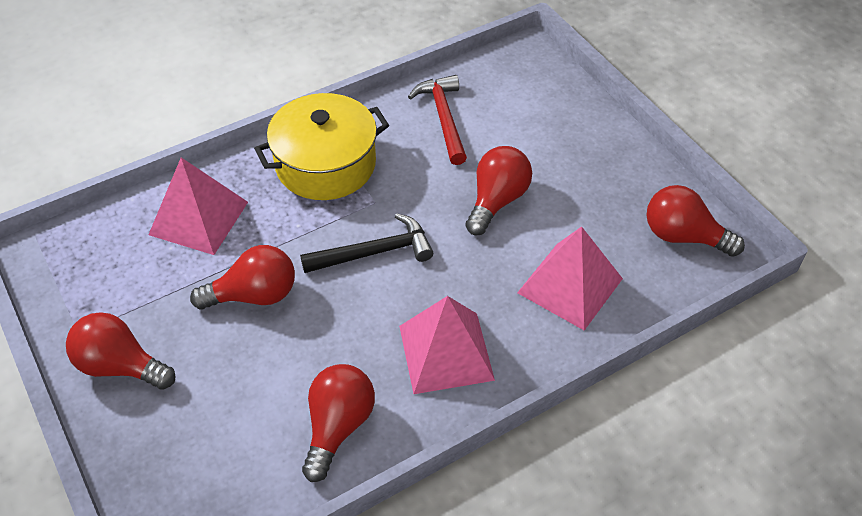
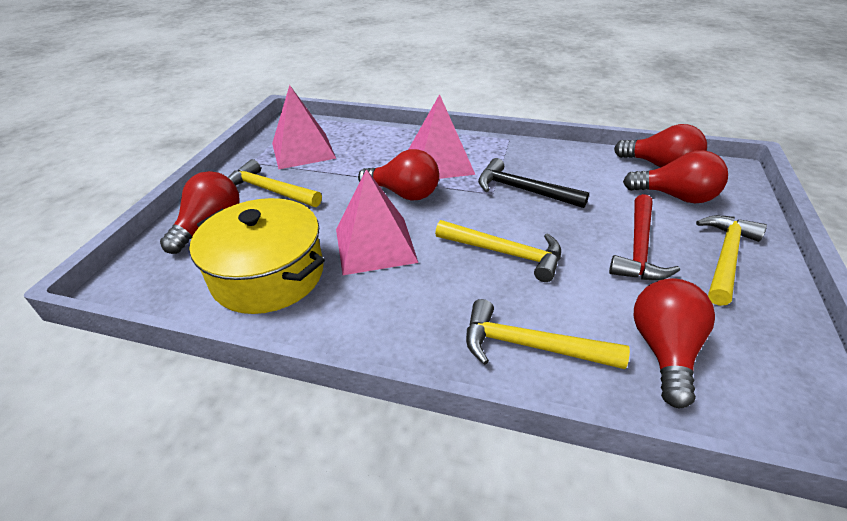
yellow hammer: none = 0 -> [228,159,322,207] [435,220,561,282] [466,299,630,369] [696,215,767,306] = 4

